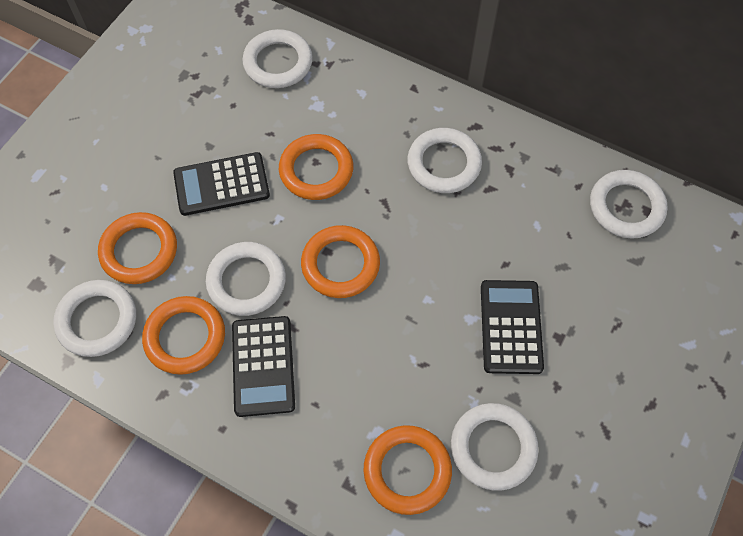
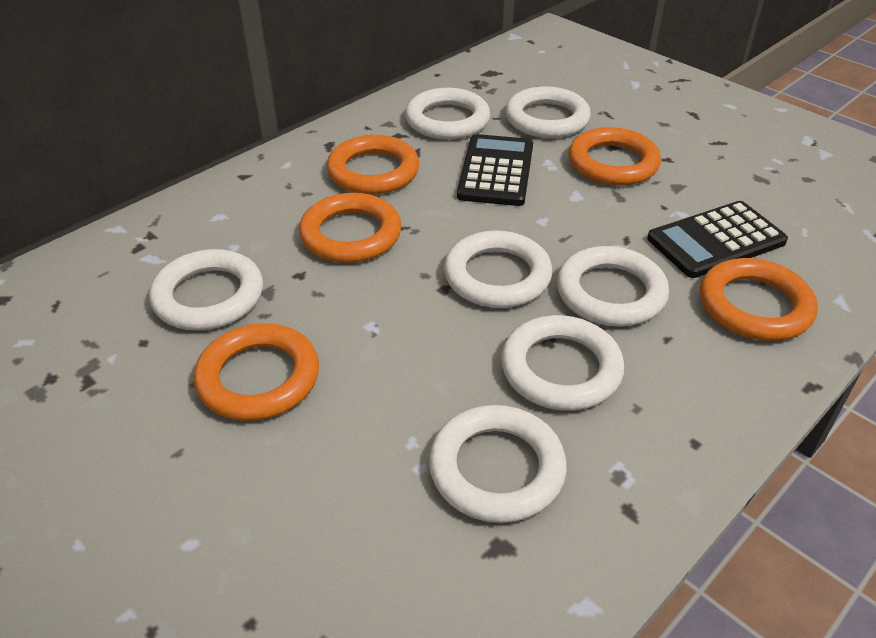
black calculator: [173,152,270,216] [232,316,295,417] [481,280,544,374] = 3 -> [457,134,533,206] [647,201,788,278] = 2
white ring: [53,280,136,357] [206,242,286,316] [242,29,313,88] [408,128,482,193] [451,403,539,491] [590,170,668,239] = 6 -> [149,249,263,330] [405,88,490,140] [429,405,567,523] [444,230,553,308] [501,315,624,411] [505,86,591,138] [557,246,669,327] = 7

